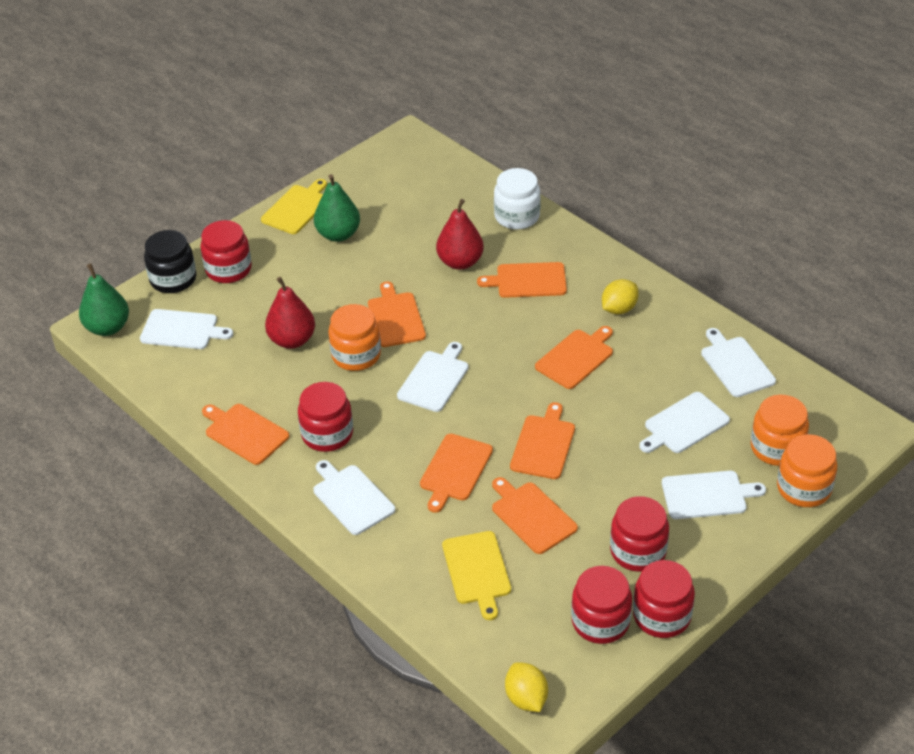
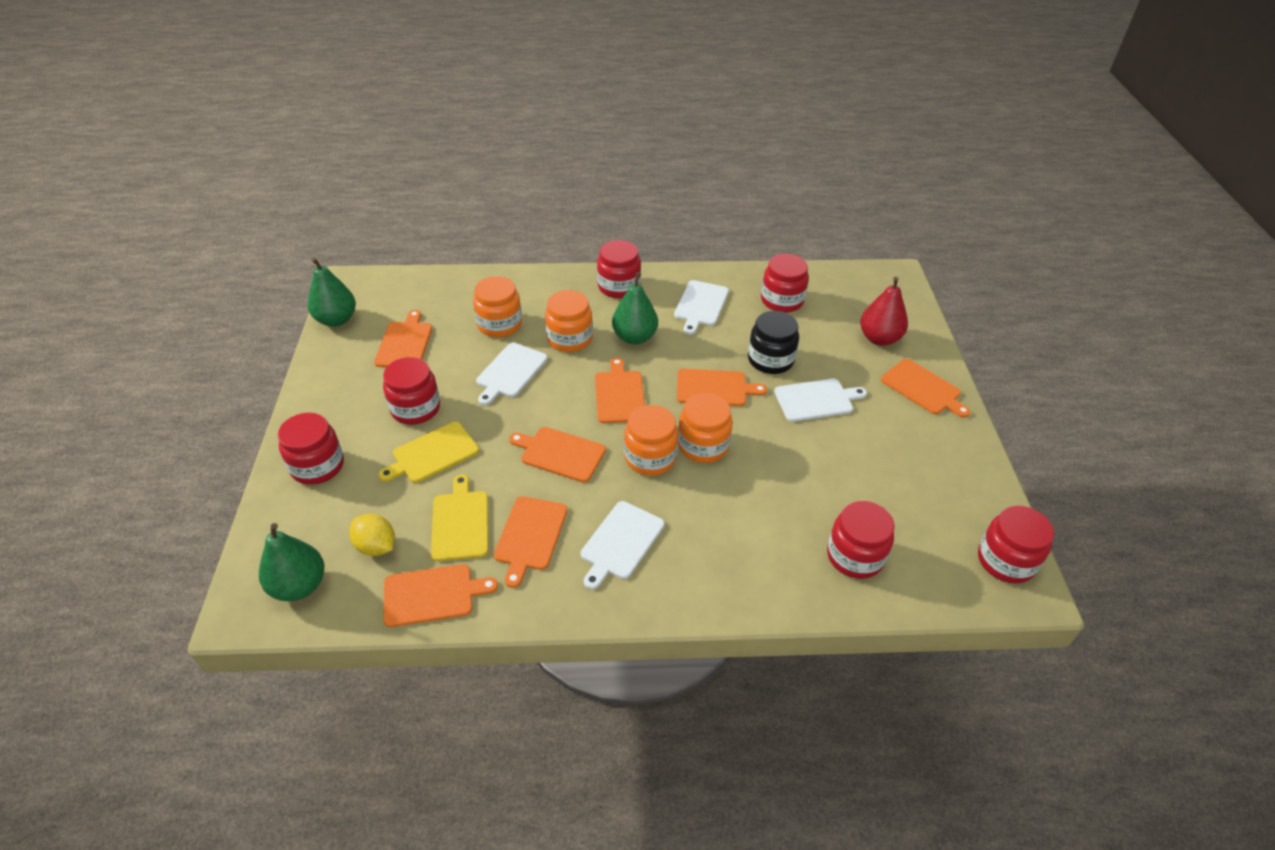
green pear: [79,264,129,336] [314,174,360,242] = 2 -> [259,523,325,601] [308,257,356,327] [612,272,658,344] = 3
orange jar: [328,304,381,371] [751,395,809,466] [777,434,837,507] = 3 -> [473,276,522,337] [545,290,593,352] [624,405,678,476] [678,393,733,463] = 4
red jar: [200,220,252,283] [298,382,353,452] [571,566,632,644] [610,496,669,572] [633,560,695,638] = 5 -> [278,413,344,485] [383,357,440,425] [597,240,641,298] [761,254,809,313] [827,501,894,579] [978,505,1054,584] = 6
red pear: [265,277,315,349] [436,199,484,270] = 2 -> [860,277,908,346] = 1
white cutting board: [140,309,233,349] [313,460,395,535] [397,342,468,412] [639,392,730,453] [662,471,766,519] [701,328,776,397] = 6 -> [476,343,548,405] [581,501,664,589] [674,280,729,335] [774,379,867,422] = 4
white jar: [494,168,541,230] = 1 -> none = 0
yellow lemon: [505,662,548,712] [602,279,639,314] = 2 -> [349,514,395,556] = 1

